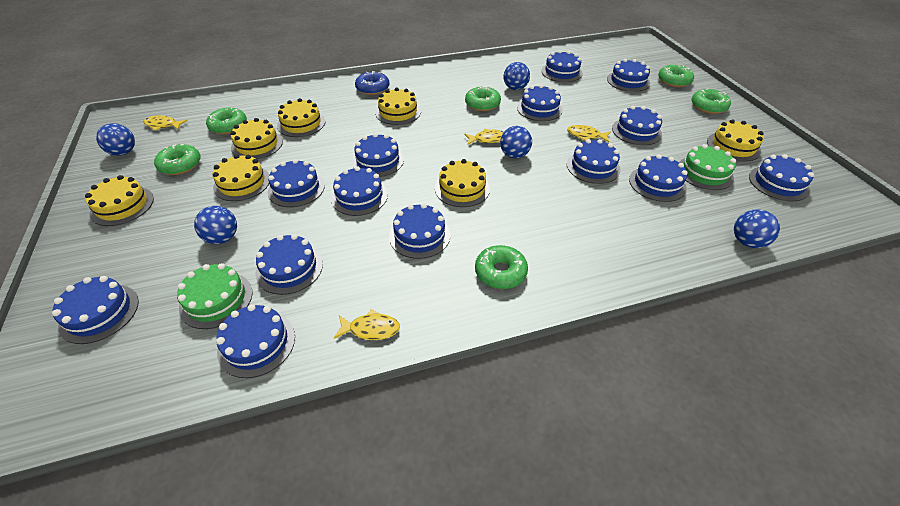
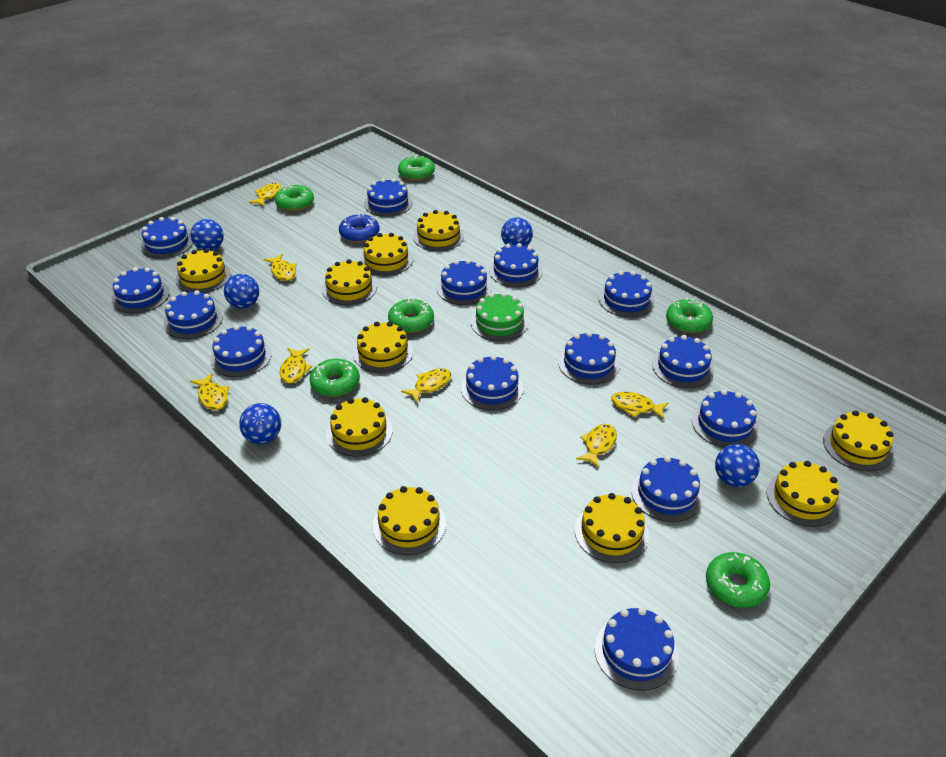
green cake: [177,263,253,329] [679,144,736,190] = 2 -> [471,292,528,341] = 1
yellow cake: [85,175,154,226] [213,154,269,201] [230,118,283,159] [277,98,325,137] [375,88,421,125] [435,159,490,207] [707,119,764,162] = 7 -> [175,249,231,293] [322,259,377,305] [326,397,392,457] [353,322,413,373] [360,233,413,276] [373,486,446,555] [413,210,464,251] [575,493,649,563] [767,461,841,527] [823,410,894,471] = 10
yellow fish: [143,115,188,131] [334,309,400,340] [464,129,504,145] [567,125,611,142] = 4 -> [190,373,229,410] [249,183,281,206] [264,254,297,281] [280,348,313,384] [401,368,451,403] [576,424,617,468] [611,392,668,419] = 7

